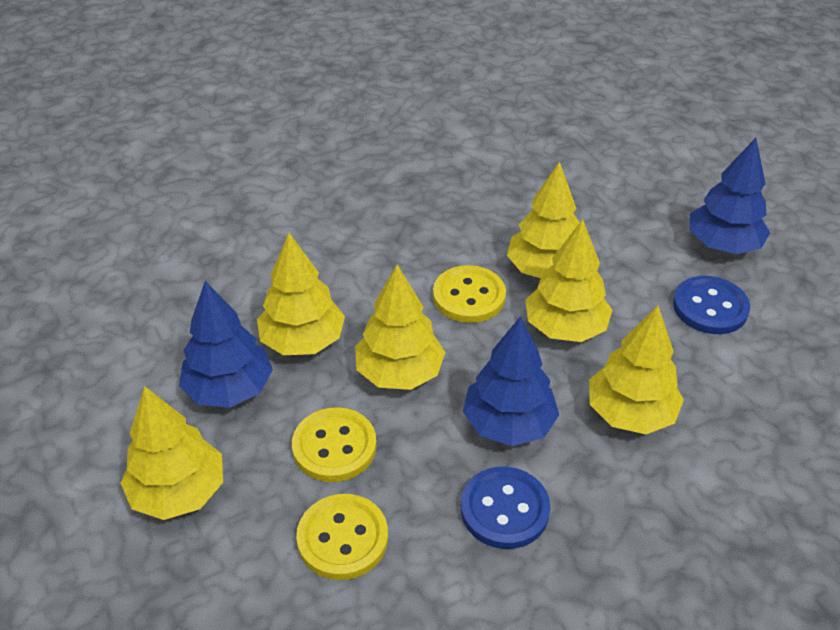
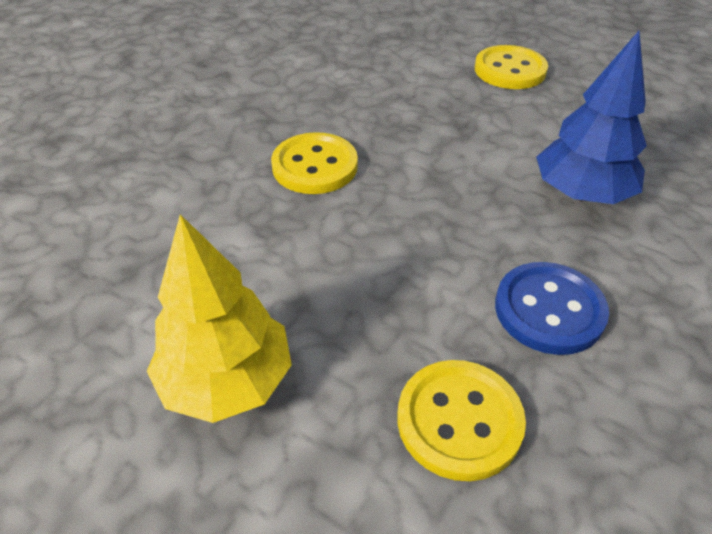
blue button: [461,467,550,549] [673,276,750,334] = 2 -> [495,262,609,355] = 1
blue tree: [179,281,273,408] [463,316,559,446] [690,138,770,254] = 3 -> [536,31,647,204] = 1
yellow tree: [120,386,223,520] [257,233,345,355] [355,265,445,390] [507,162,580,278] [525,219,612,342] [589,306,684,434] = 6 -> [147,214,292,423] = 1

